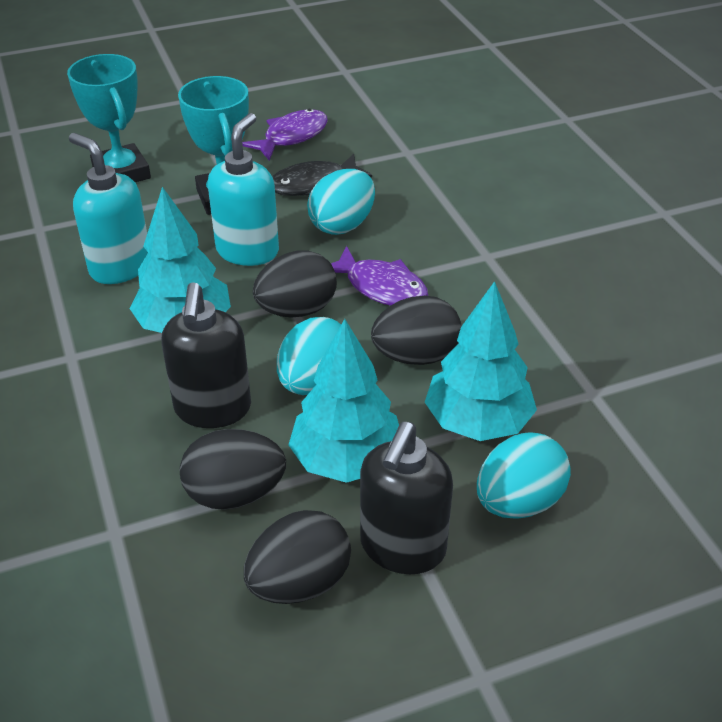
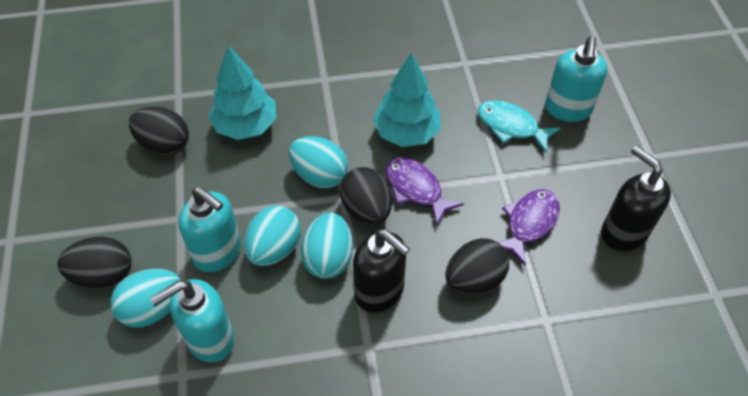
black fish: [272,154,372,196] = 1 -> none = 0
turquoise egg: [277,317,341,395] [307,169,375,235] [477,432,571,519] = 3 -> [111,269,181,327] [244,206,301,266] [289,136,348,188] [301,212,353,279] = 4
turquoise fish: none = 0 -> [478,101,561,153] = 1
turquoise soap dispenser: [69,133,148,284] [208,113,279,266] = 2 -> [150,279,234,363] [178,187,241,272] [545,36,607,122] = 3
turquoise tree: [130,187,231,333] [289,319,399,483] [425,281,537,441] = 3 -> [208,45,276,140] [373,52,441,147] = 2
turquoise trophy: [67,54,151,182] [178,76,249,215] = 2 -> none = 0

